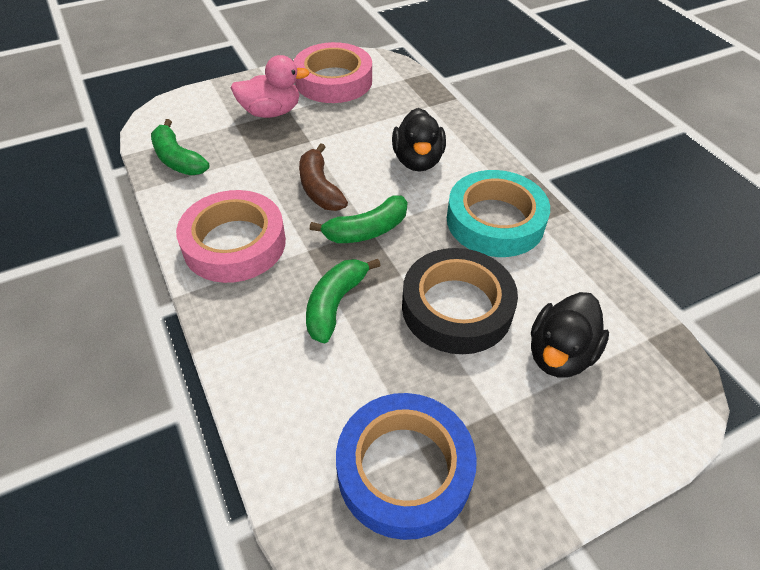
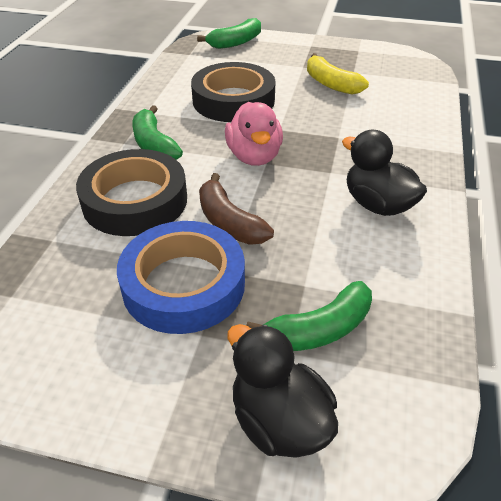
black tape: [402,248,518,354] = 1 -> [76,149,187,236] [191,62,276,122] = 2
pink tape: [176,190,286,283] [294,42,372,103] = 2 -> none = 0
turquoise tape: [447,170,550,257] = 1 -> none = 0
yellow banana: none = 0 -> [307,53,369,95] = 1

